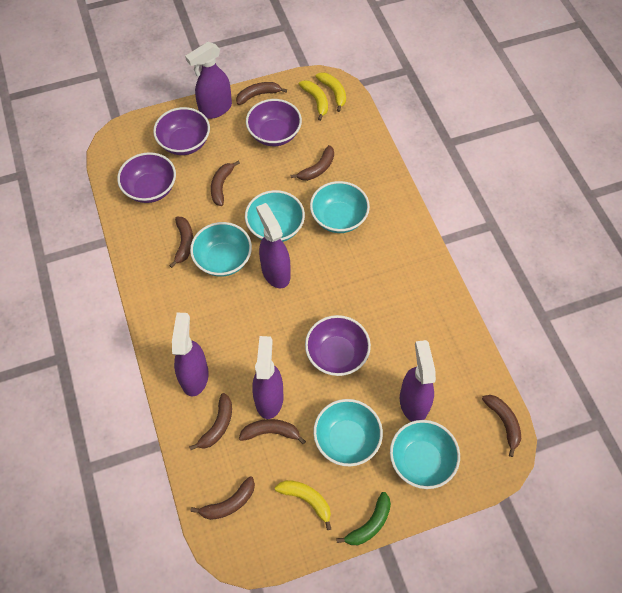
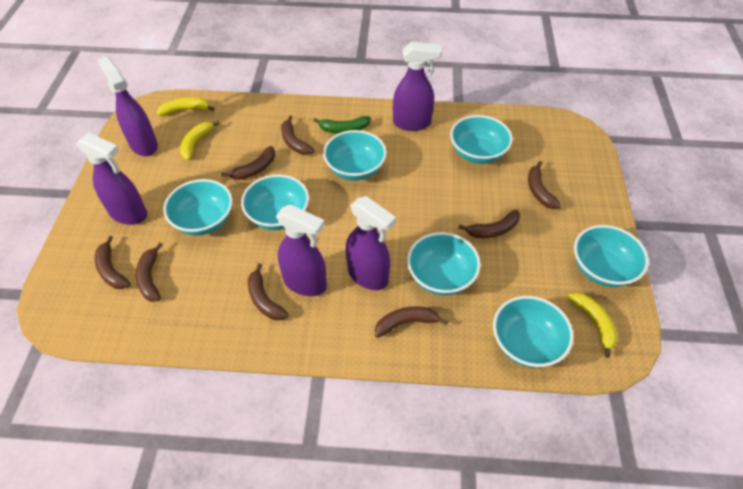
purple bowl: [117,152,176,203] [153,107,210,155] [246,99,302,146] [305,315,371,376] = 4 -> none = 0
turquoise bowl: [190,222,252,277] [245,190,305,242] [310,181,370,233] [313,399,383,466] [390,420,460,489] = 5 -> [163,179,233,235] [241,174,309,230] [323,130,387,181] [407,232,481,295] [450,115,513,164] [493,296,574,368] [574,225,649,287] = 7

